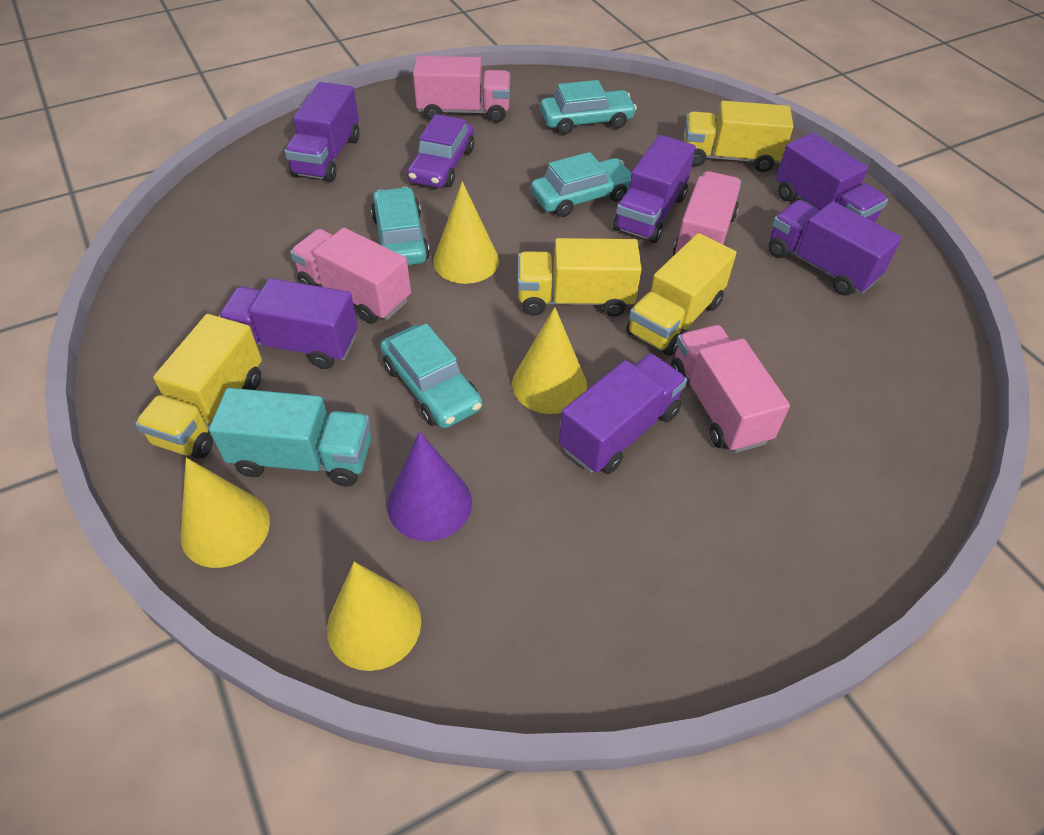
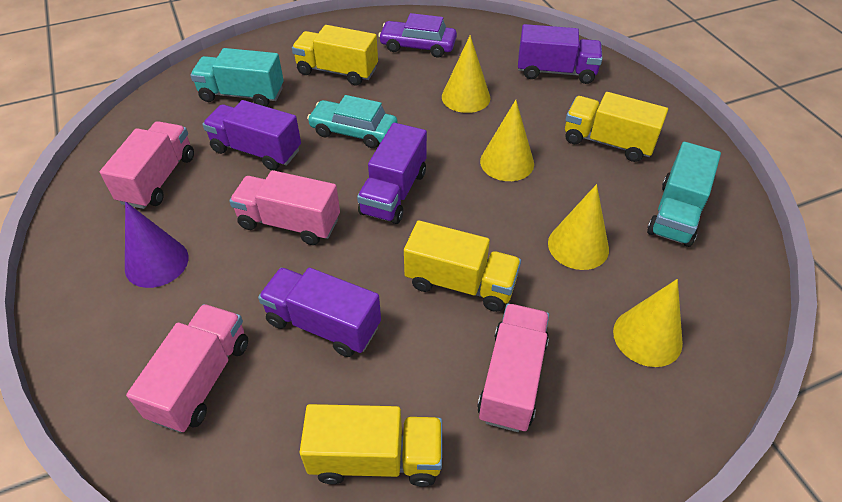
purple truck: [218,278,358,369] [285,82,360,182] [559,353,687,474] [613,135,696,243] [768,200,902,296] [776,133,888,222] = 6 -> [203,100,301,170] [258,267,381,357] [357,123,427,224] [518,24,603,84] = 4
turquoise car: [371,187,430,265] [380,324,482,428] [531,152,632,217] [540,80,637,135] = 4 -> [307,95,397,148] = 1
turquoise truck: [209,388,371,486] = 1 -> [190,48,284,107] [647,142,721,247] = 2

